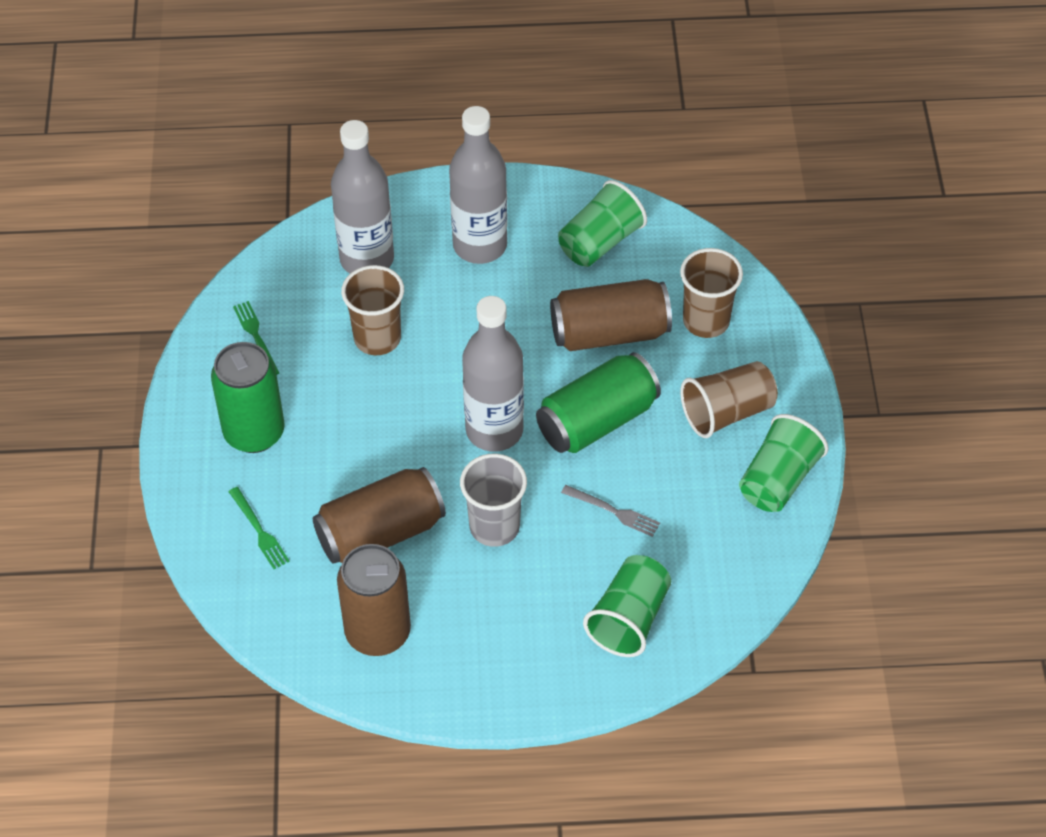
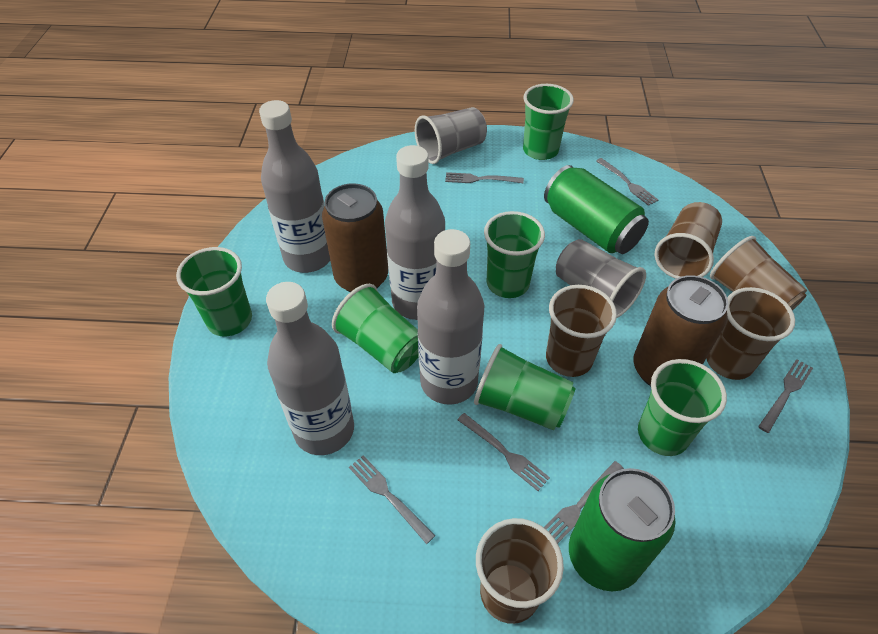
brown can: [313,467,446,564] [337,544,411,656] [550,279,672,351] = 3 -> [322,183,388,292] [633,275,728,386] = 2
brown cup: [341,265,404,355] [680,248,743,338] [680,361,778,438] = 3 -> [476,518,564,624] [546,285,617,377] [655,202,722,279] [706,287,795,380] [710,236,807,311] = 5
green cup: [558,180,647,267] [583,555,671,657] [739,414,828,512] = 3 -> [176,247,252,336] [332,284,419,373] [474,344,576,430] [484,211,545,298] [523,84,574,160] [638,359,727,456] = 6
green fork: [229,487,290,569] [233,301,279,375] = 2 -> none = 0
grey bottle: [331,120,394,274] [449,106,508,264] [462,296,524,452] = 3 -> [259,100,330,273] [266,282,354,455] [385,145,445,320] [417,229,484,405] = 4
grey cup: [460,454,527,547] = 1 -> [415,107,487,164] [556,239,646,318] = 2
grey fork: [561,485,660,537] = 1 -> [349,456,435,544] [445,172,524,183] [458,413,550,491] [544,461,624,544] [596,158,658,206] [758,359,813,433] = 6

